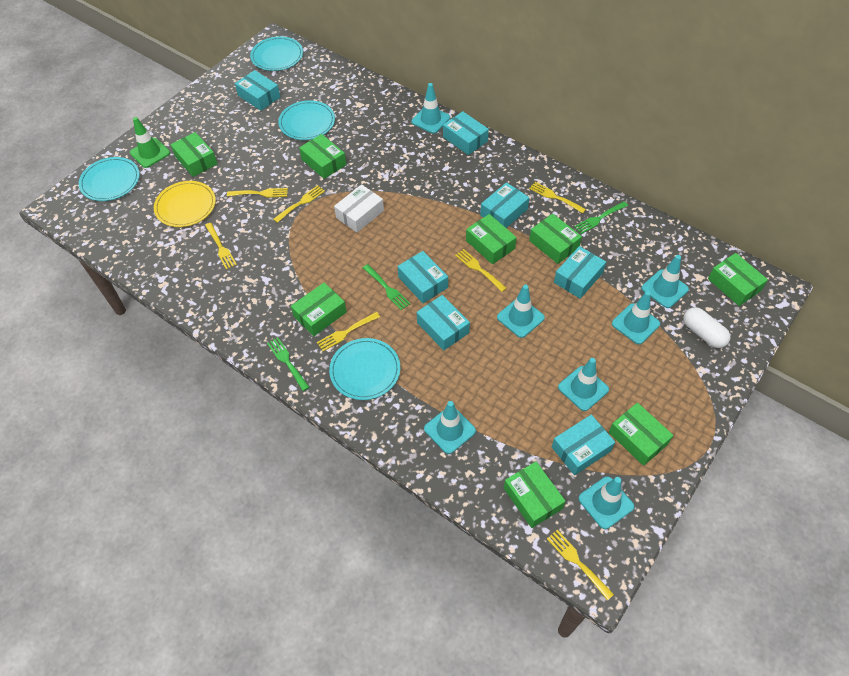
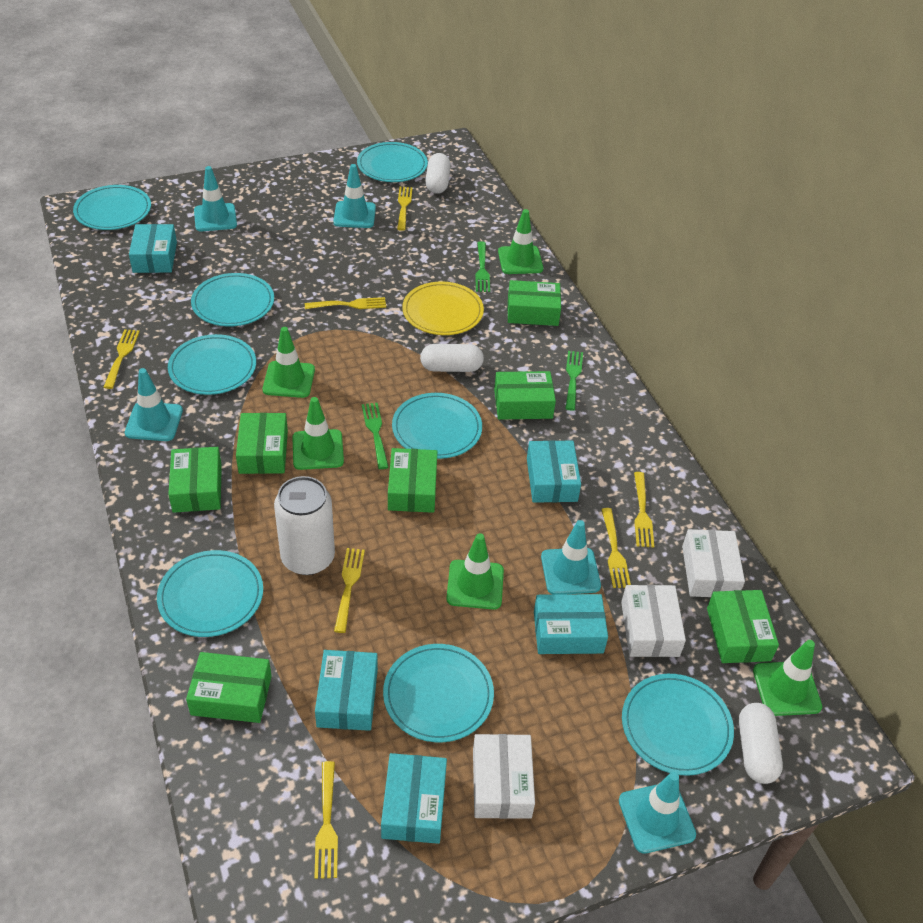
green box: [171,132,218,177] [291,282,347,336] [299,134,346,179] [466,214,517,264] [504,461,566,528] [529,214,582,264] [609,403,674,466] [708,253,768,306] = 8 -> [168,447,222,513] [186,652,272,723] [236,413,288,474] [388,448,437,513] [494,371,556,420] [508,280,561,326] [707,590,779,663] = 7
green traffic cone: [130,117,170,168] = 1 -> [263,327,315,398] [292,397,344,470] [446,533,504,610] [498,209,543,274] [753,640,822,716] = 5
turquoise box: [235,70,280,111] [398,251,448,303] [417,295,470,350] [443,111,489,155] [480,182,529,228] [552,414,615,475] [554,246,606,299] = 7 -> [129,224,177,273] [315,650,378,731] [381,753,447,844] [527,440,581,503] [534,594,608,654] = 5
turquoise plate: [79,157,140,201] [250,36,303,71] [278,100,335,140] [329,338,400,400] = 4 -> [73,185,151,230] [157,550,263,637] [168,334,256,395] [191,273,274,327] [357,142,428,182] [383,644,494,742] [392,393,482,459] [622,674,734,776] = 8
turquoise traffic cone: [411,83,450,134] [424,401,476,454] [497,285,545,338] [558,358,609,411] [578,476,634,529] [612,291,660,344] [641,255,689,308] = 7 -> [125,368,183,441] [194,166,237,231] [333,164,376,228] [541,520,601,595] [619,772,696,854] = 5
white box: [334,184,384,233] = 1 -> [473,734,535,819] [621,585,686,657] [682,529,745,597] = 3
white can: none = 0 -> [274,476,335,575] = 1
white capsule: [683,307,730,348] = 1 -> [420,344,484,372] [425,153,451,194] [739,703,783,784] = 3

